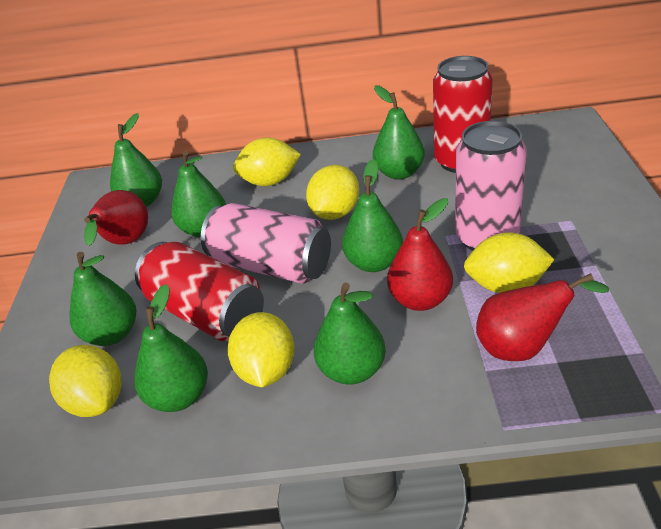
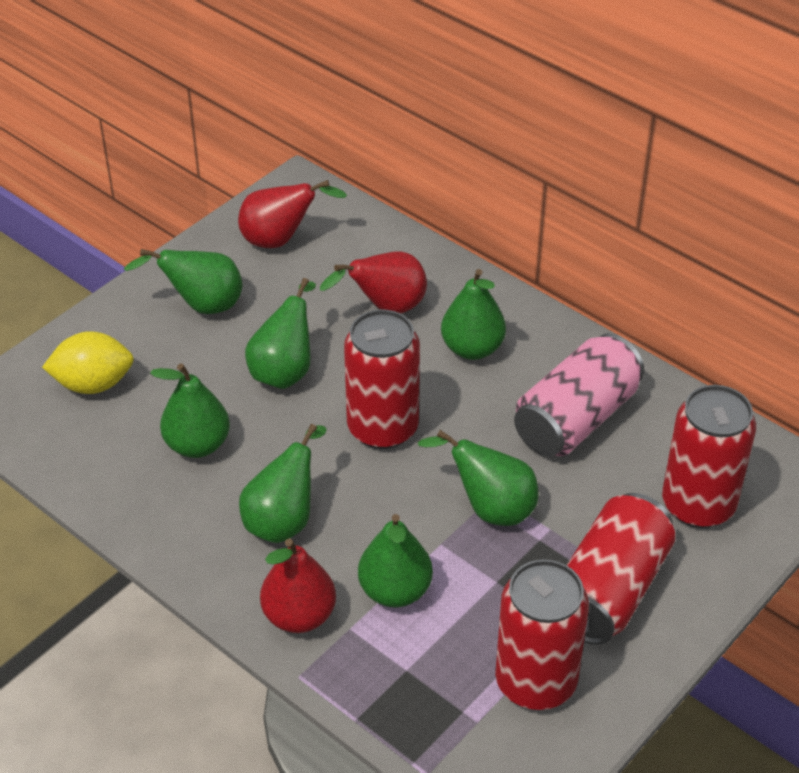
pink can: [201,203,331,284] [455,121,527,251] = 2 -> [514,333,644,456] = 1
red can: [135,242,264,341] [433,56,493,173] = 2 -> [344,310,420,449] [495,559,589,710] [567,493,676,645] [662,385,756,528] = 4
yellow lemon: [49,345,122,417] [227,312,295,387] [233,138,301,186] [306,165,359,220] [464,232,555,293] = 5 -> [42,331,134,394] = 1

